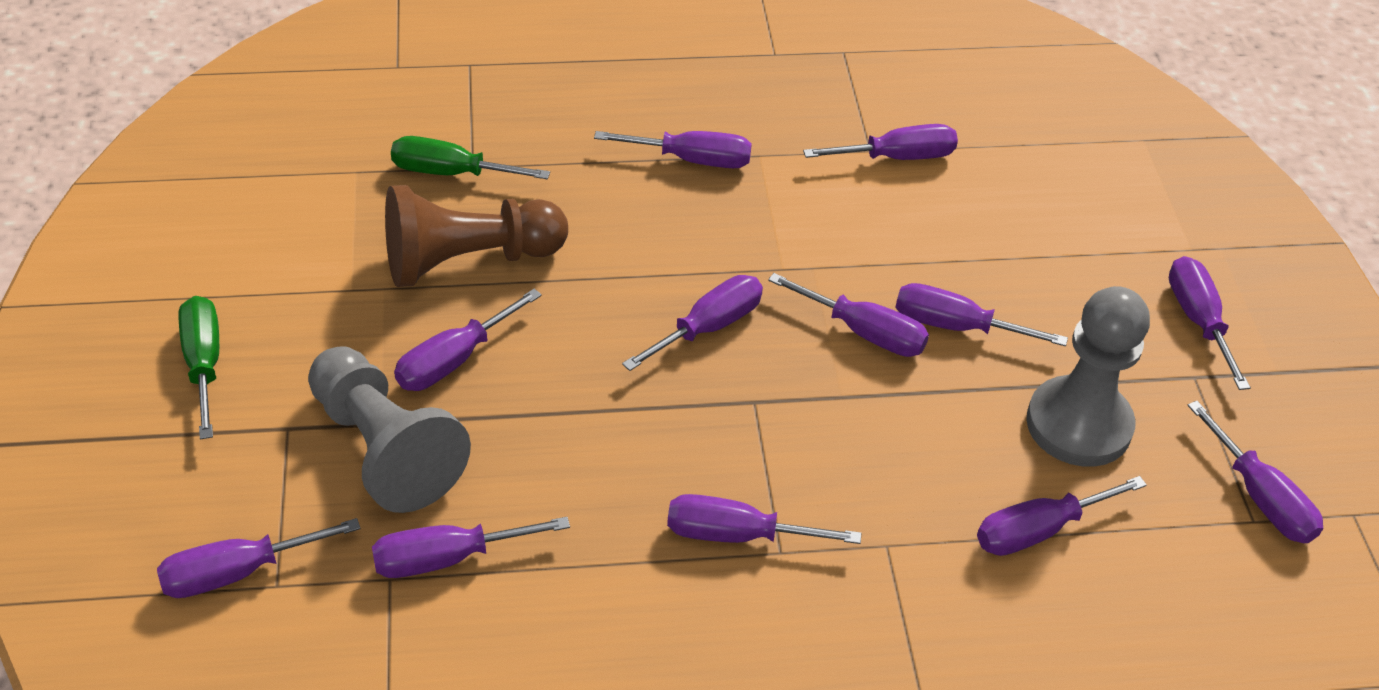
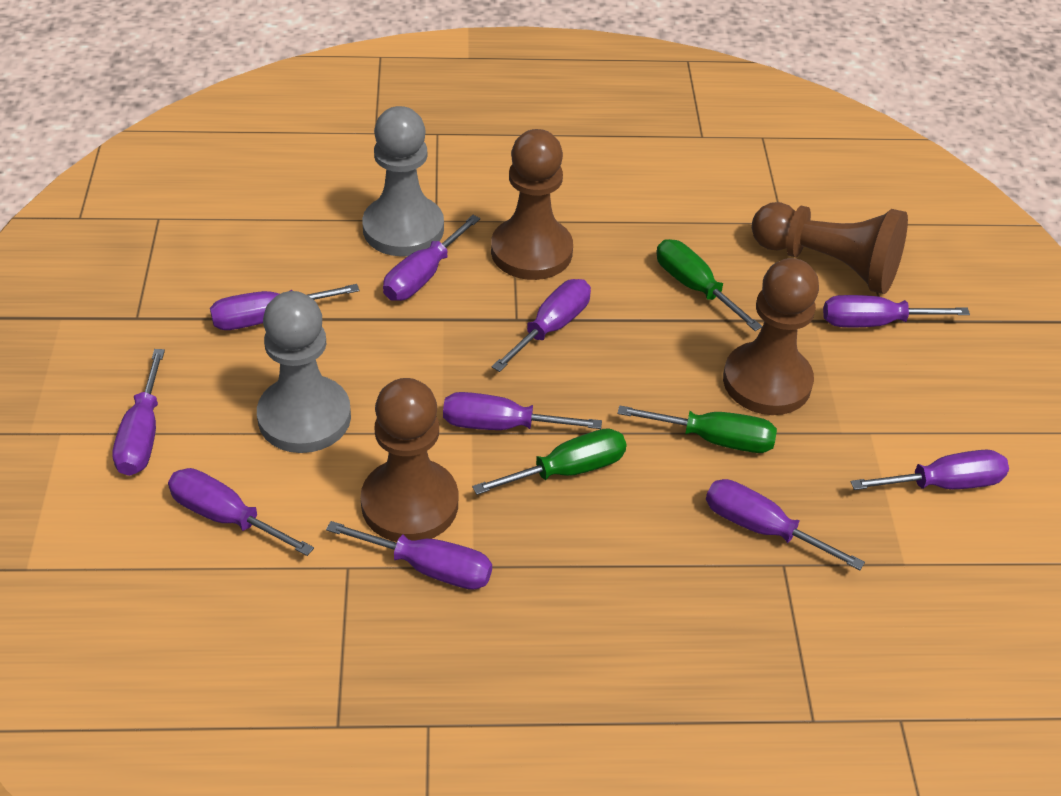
brown pawn: [385,185,568,287] = 1 -> [361,378,458,542] [491,129,573,280] [723,258,819,415] [752,202,908,294] = 4
green screwdriver: [179,296,219,439] [391,136,550,179] = 2 -> [472,428,627,495] [617,405,777,453] [656,239,762,331] = 3
purple screwdriver: [157,518,361,598] [372,517,570,578] [394,289,542,391] [594,131,752,168] [622,275,763,371] [667,494,861,544] [768,273,929,357] [803,124,958,160] [895,283,1068,346] [977,476,1147,556] [1169,256,1251,390] [1187,401,1323,543] = 12 -> [113,349,165,476] [168,468,314,556] [210,284,360,330] [326,521,492,590] [383,215,480,301] [443,392,602,430] [492,279,591,372] [706,479,865,570] [823,295,970,327] [851,450,1009,490] = 10

